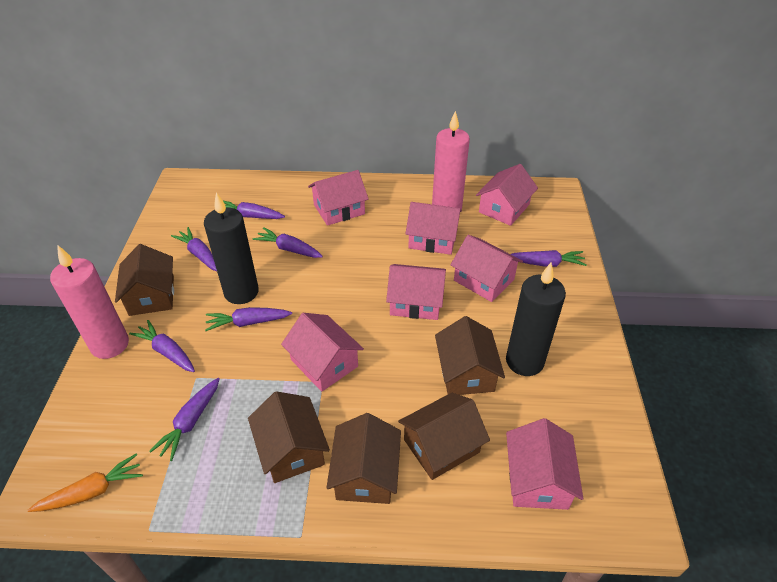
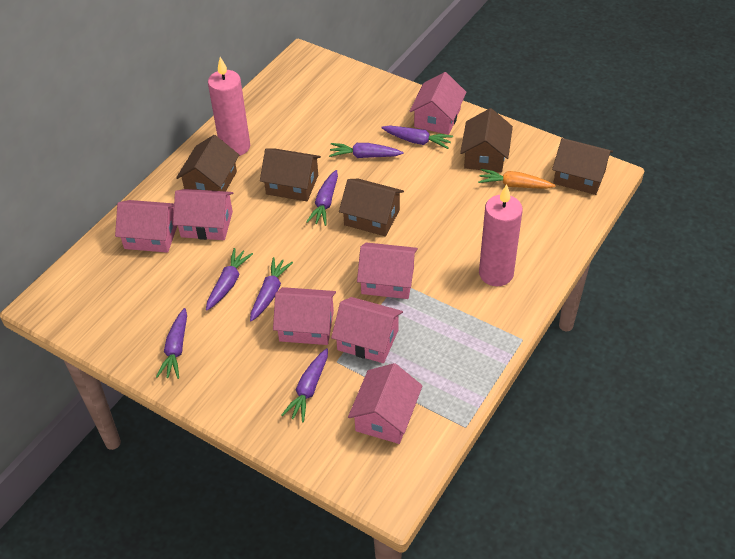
black candle: [204,192,259,304] [506,263,566,376] = 2 -> none = 0

